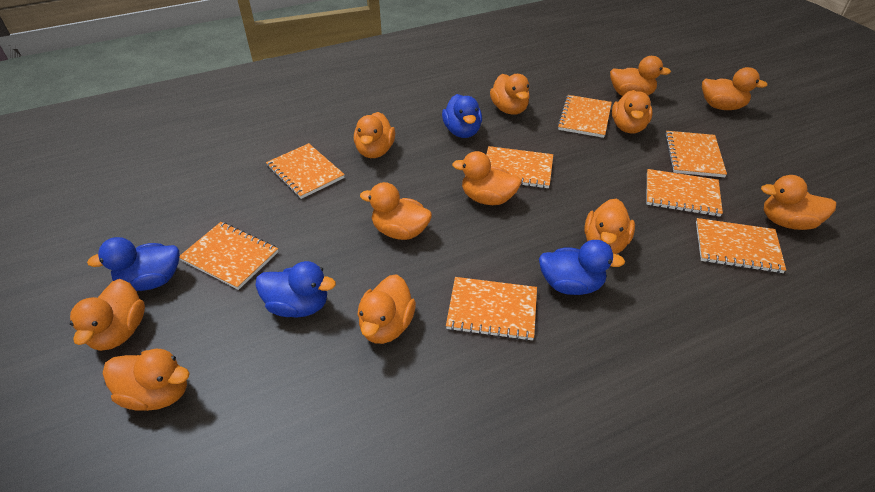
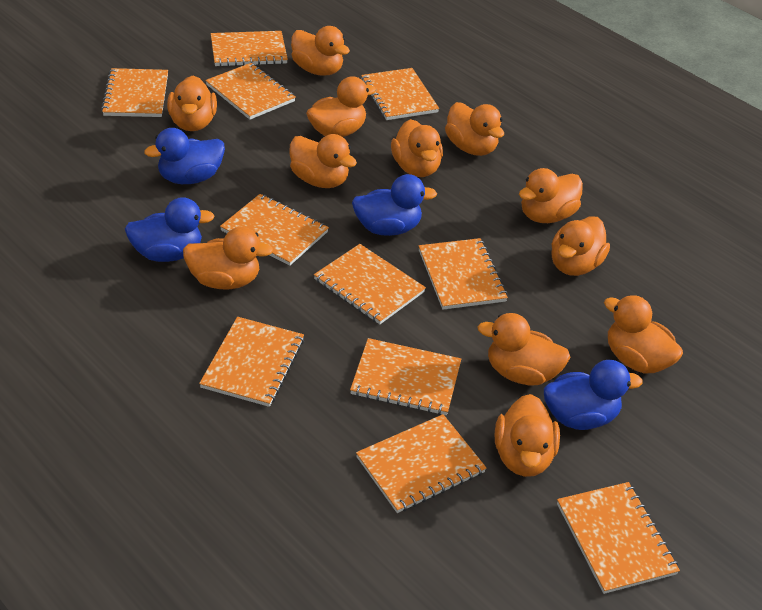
orange notebook: [179,222,278,290] [266,143,345,199] [446,277,537,341] [486,146,553,188] [557,95,612,138] [646,169,723,217] [665,131,727,177] [696,218,786,273] = 8 -> [101,68,168,117] [199,317,304,407] [205,63,296,120] [211,31,288,67] [220,194,329,266] [314,244,426,324] [350,338,461,415] [356,414,486,513] [361,68,439,120] [419,238,508,310] [557,482,680,594] = 11

